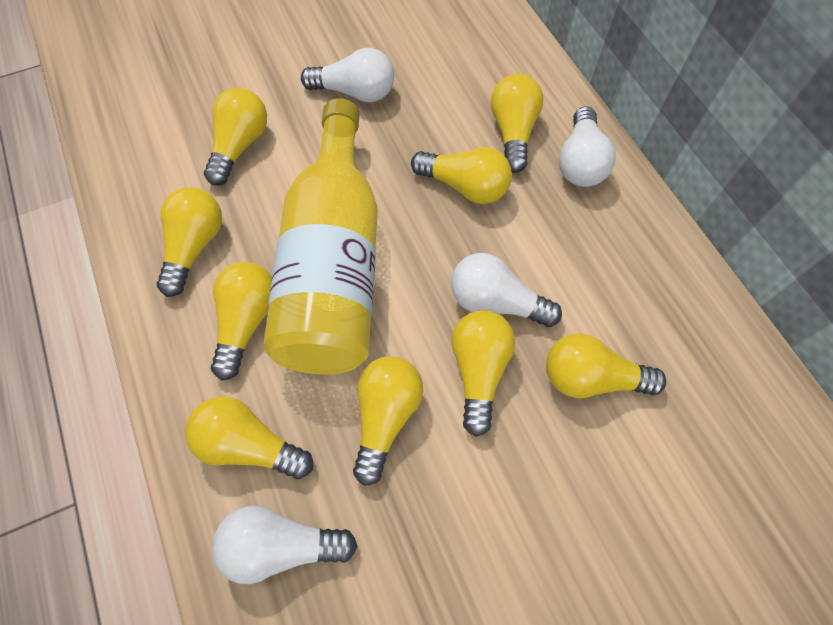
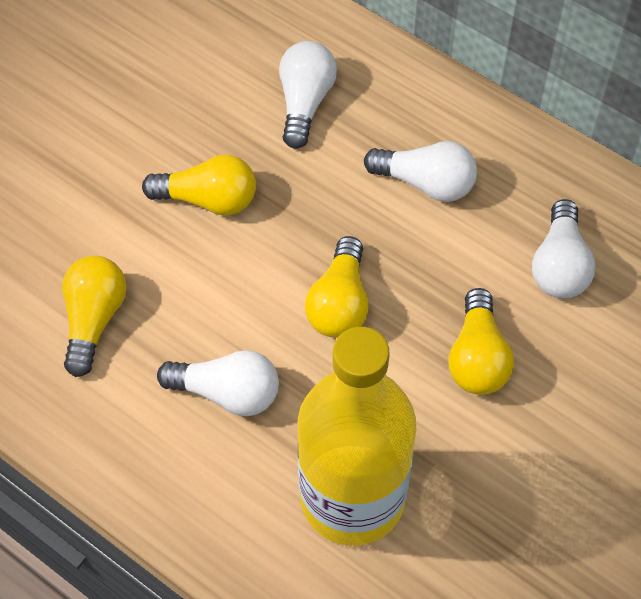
yellow light bulb: [156,187,222,297] [185,396,313,479] [204,88,267,186] [211,262,272,380] [353,356,423,486] [411,147,512,204] [451,310,515,437] [491,74,543,173] [546,333,666,398] = 9 -> [62,256,127,377] [142,155,256,215] [305,236,369,338] [448,288,514,395] = 4

